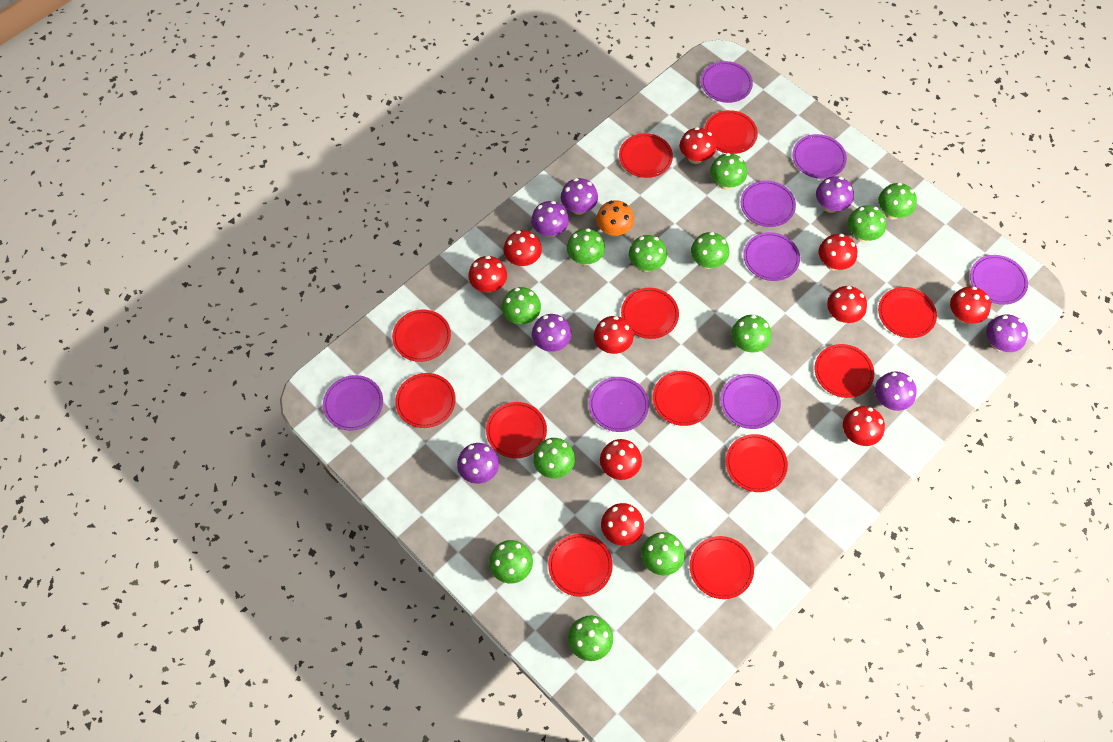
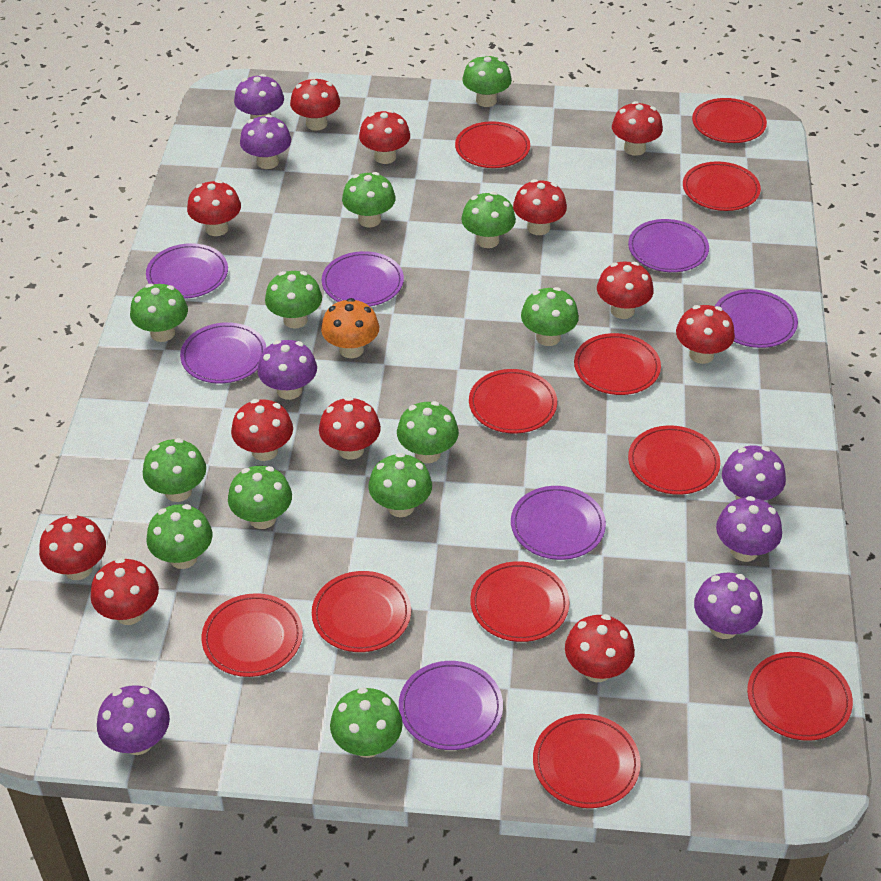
purple plate: [323,375,383,431] [589,377,649,432] [701,61,753,103] [721,374,781,429] [741,181,796,227] [743,232,800,281] [792,134,847,179] [970,255,1028,305] = 8 -> [146,243,228,299] [180,322,266,383] [322,251,404,306] [399,661,503,750] [511,486,606,560] [628,219,709,272] [715,289,798,348] = 7
red mushroom: [468,256,507,293] [503,230,542,267] [594,316,634,354] [600,439,642,480] [601,503,644,546] [679,127,716,164] [819,234,857,271] [827,286,867,323] [843,406,885,446] [950,286,991,324] = 10 -> [39,514,106,580] [90,558,159,625] [187,180,241,236] [231,399,293,461] [290,77,340,131] [319,397,381,460] [359,110,410,164] [513,179,567,235] [565,614,635,682] [597,262,654,319] [612,101,663,156] [676,305,735,364] = 12
red plate: [392,309,451,362] [395,373,456,428] [486,402,547,458] [548,534,613,597] [619,133,673,178] [621,288,679,339] [653,371,713,426] [690,536,754,599] [704,110,758,154] [726,434,788,492] [815,344,874,398] [878,287,937,338] = 12 -> [202,593,303,677] [312,571,411,652] [455,121,530,168] [469,369,557,434] [470,561,570,642] [533,714,641,808] [574,333,661,395] [628,425,720,495] [683,161,761,211] [692,98,767,143] [747,652,853,741] = 11

